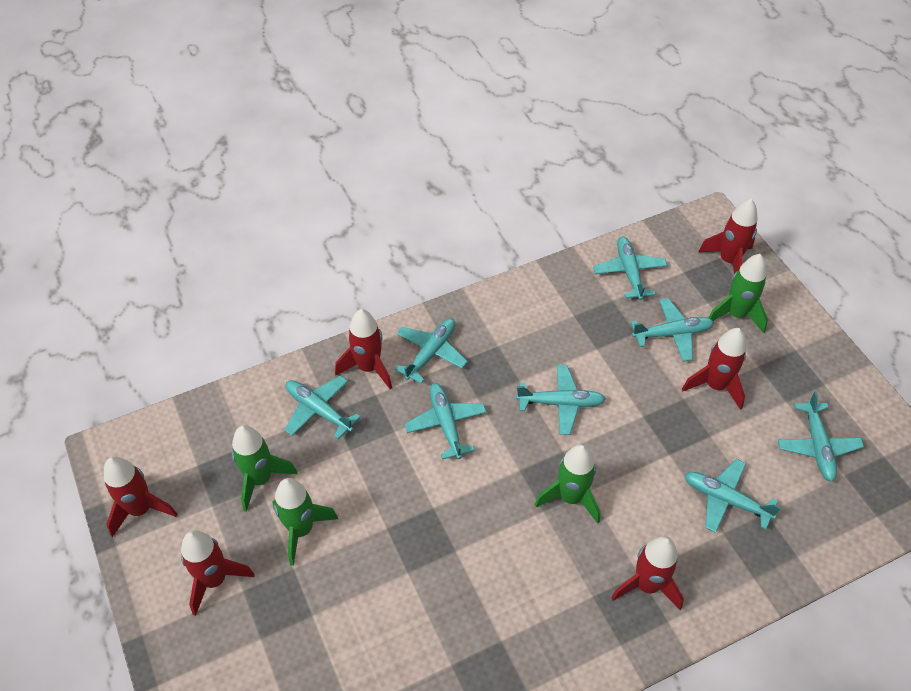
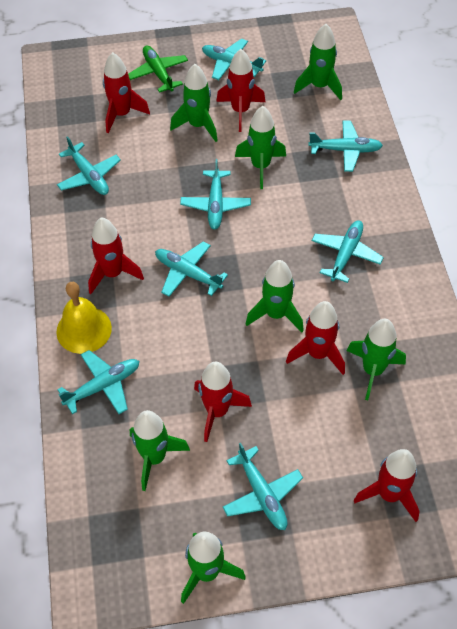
green plane: none = 0 -> [128,46,188,93] = 1
green rocket: [232,425,297,512] [272,478,338,566] [535,444,600,524] [708,254,768,333] = 4 -> [130,410,190,491] [170,64,218,142] [181,532,246,604] [235,106,286,189] [246,260,304,332] [294,24,342,100] [347,319,406,400] = 7
yellow bell: none = 0 -> [56,282,112,354] = 1

